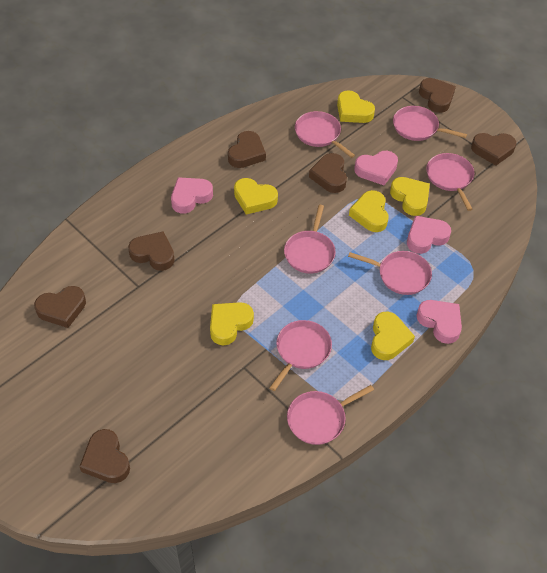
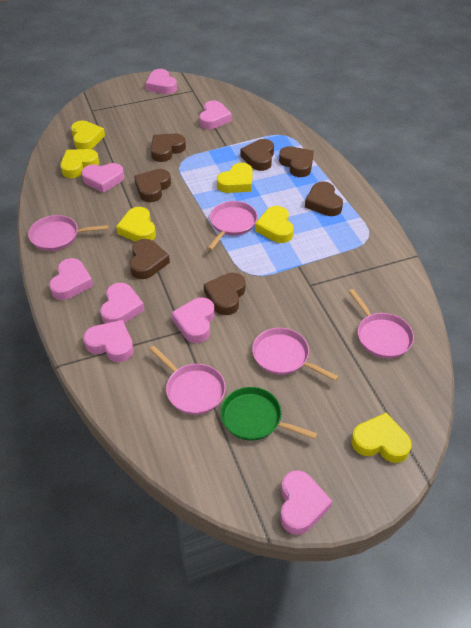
green pan: none = 0 -> [220,387,318,441] = 1
pink heart: [171,177,213,214] [354,151,398,185] [407,216,451,254] [416,300,462,344] = 4 -> [49,258,93,300] [81,163,124,193] [83,320,134,362] [100,283,145,324] [146,69,177,94] [171,298,215,343] [199,100,232,129] [280,470,332,535] = 8
pink pan: [270,320,332,391] [284,205,336,274] [287,385,374,445] [295,111,355,158] [348,251,432,295] [393,106,467,141] [426,153,474,211] = 7 -> [28,215,109,251] [149,346,226,415] [208,201,258,250] [252,328,339,381] [348,289,414,358] = 5

